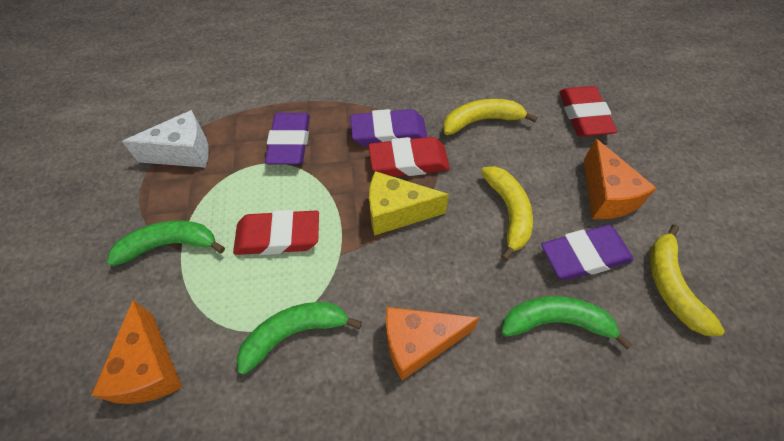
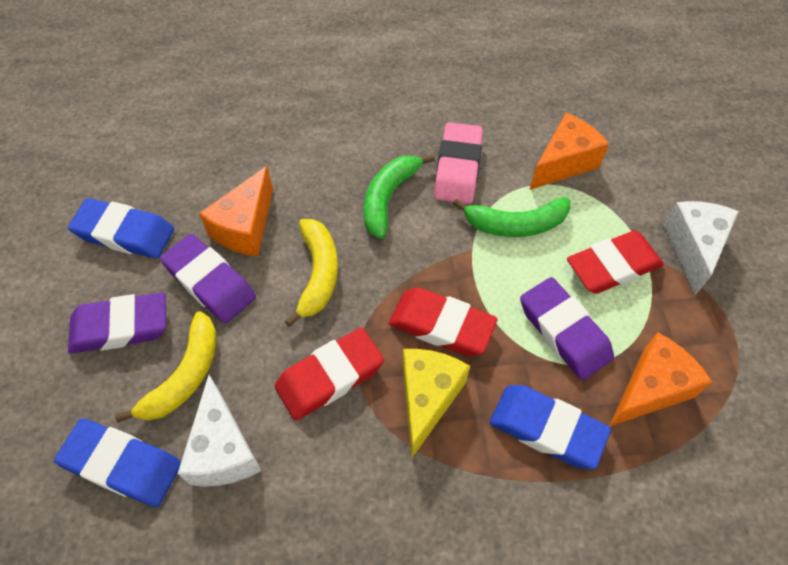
blue eraser: none = 0 -> [54,419,181,507] [68,198,174,259] [490,385,611,469] = 3
green banana: [107,221,225,266] [236,302,362,375] [501,296,633,350] = 3 -> [363,154,435,239] [453,197,570,237] = 2
pink eraser: none = 0 -> [434,122,483,204] = 1
white cheese: [122,110,209,168] = 1 -> [178,375,261,487] [663,201,739,295] = 2
yellow banana: [443,99,537,135] [481,166,533,261] [650,224,725,336] = 3 -> [115,311,217,423] [285,219,338,327] = 2

